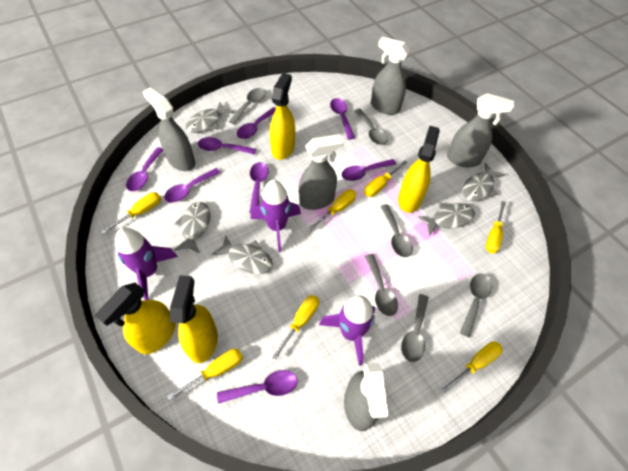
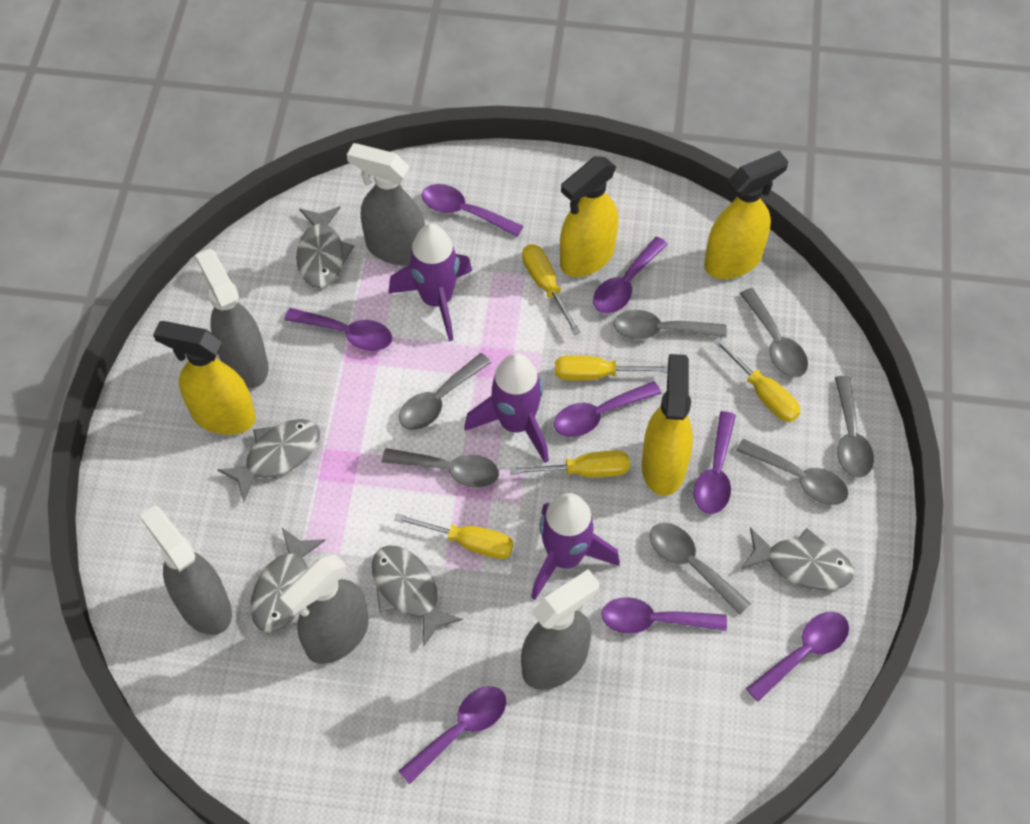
grey spoon: [229,88,265,125] [354,108,388,145] [365,254,398,316] [380,204,413,257] [401,294,429,362] [460,273,492,337] = 6 -> [382,448,499,488] [399,353,491,430] [613,310,727,340] [650,523,751,615] [736,439,848,505] [740,288,808,378] [835,376,874,478] = 7
yellow screwdriver: [101,192,161,234] [167,349,243,401] [272,295,319,360] [308,190,356,230] [364,160,408,197] [442,342,502,393] [485,201,506,253] = 7 -> [394,513,513,559] [510,450,630,477] [522,244,581,335] [555,355,668,380] [713,337,800,422] = 5

